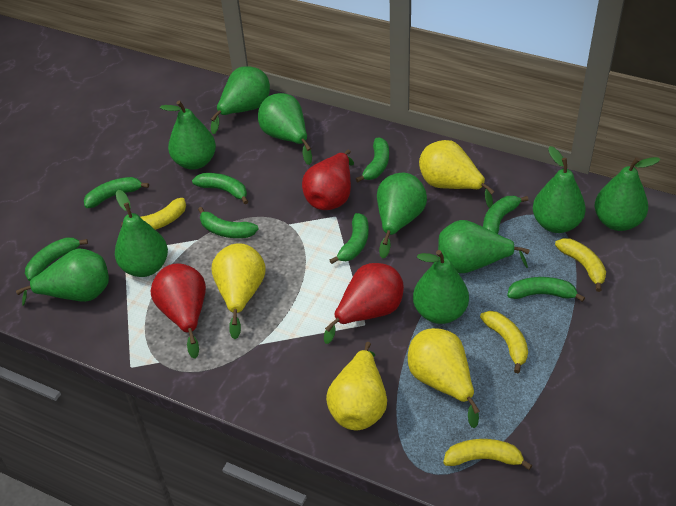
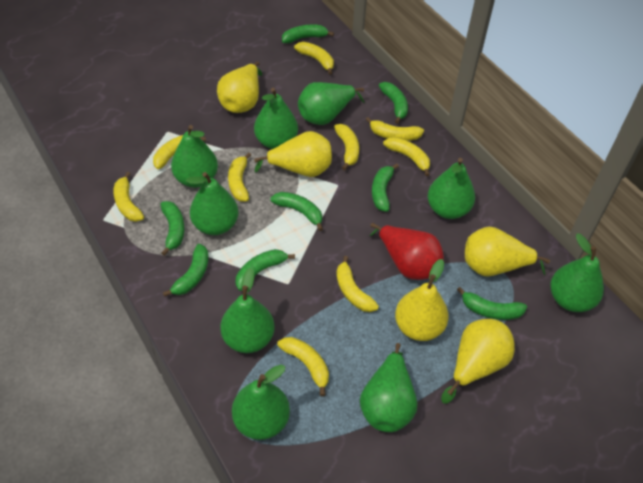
green pear: [16,249,109,306] [115,190,168,277] [160,100,216,170] [211,66,270,134] [258,93,312,165] [377,173,427,259] [413,250,469,324] [438,220,530,273] [533,146,586,233] [594,157,660,231] = 10 -> [171,125,218,188] [186,172,239,235] [220,268,275,353] [232,365,290,440] [254,88,298,149] [298,82,365,125] [360,343,417,432] [428,158,475,219] [550,233,604,312] = 9
red pear: [150,263,206,359] [302,150,354,210] [324,263,404,344] = 3 -> [370,223,444,280] = 1
yellow banana: [121,198,186,230] [443,439,532,470] [480,311,528,373] [555,238,606,292] = 4 -> [113,172,144,222] [153,135,206,169] [228,152,251,201] [277,337,329,396] [294,42,334,75] [334,124,359,170] [336,256,379,312] [366,117,424,141] [383,137,430,176] = 9
yellow pear: [212,243,266,339] [326,342,387,430] [408,328,480,428] [419,140,495,208] = 4 -> [217,62,262,113] [254,131,332,177] [395,259,449,341] [441,319,515,404] [465,227,550,277] = 5

